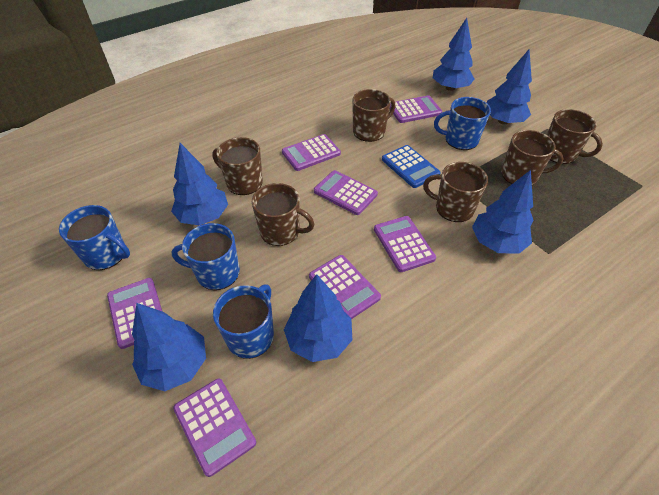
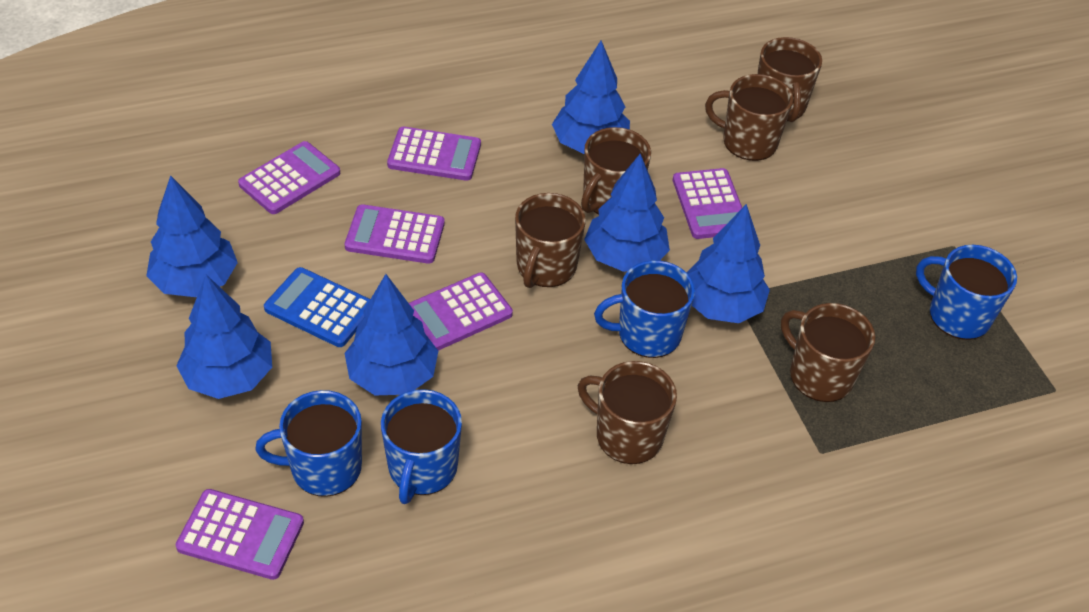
purple calculator: [107,278,163,349] [173,378,256,477] [282,134,341,171] [309,255,381,319] [314,170,378,215] [374,216,436,272] [390,95,442,123] = 7 -> [176,489,304,580] [238,141,340,214] [345,204,445,264] [387,127,481,181] [409,272,513,351] [673,168,742,239] = 6

